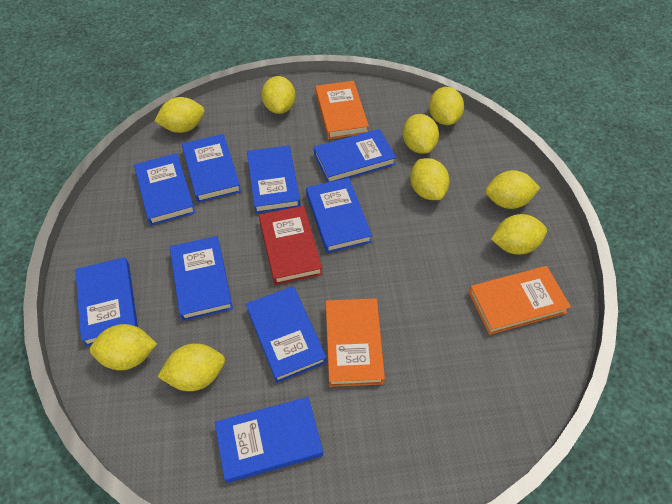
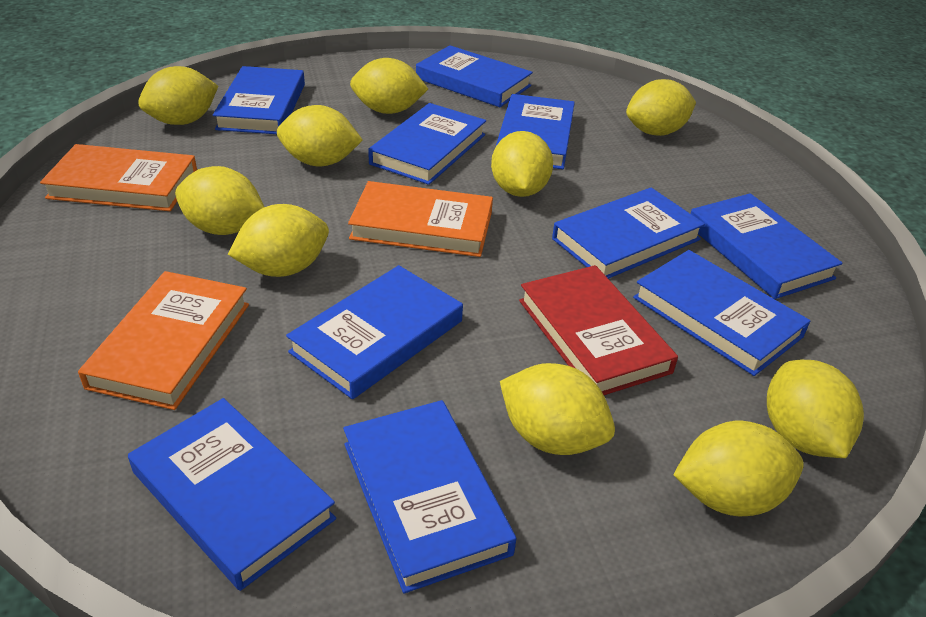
blue book: [75,257,138,347] [134,153,196,226] [170,236,233,321] [182,134,241,203] [215,397,323,483] [246,286,327,383] [247,146,301,213] [306,178,372,253] [314,129,396,182] = 9 -> [128,398,336,591] [213,66,305,134] [286,265,463,399] [343,400,516,593] [368,103,486,185] [416,45,533,107] [496,94,575,169] [552,188,705,279] [633,250,810,376] [691,193,843,299] = 10
yellow lemon: [90,324,157,370] [154,97,205,133] [157,343,225,391] [261,76,296,114] [403,114,439,154] [410,158,450,200] [429,87,464,125] [485,170,540,209] [491,214,547,255] = 9 -> [138,66,218,125] [175,166,264,235] [228,204,329,277] [277,105,363,166] [350,58,428,114] [491,131,553,197] [500,363,615,455] [626,79,696,136] [673,421,804,516] [767,360,864,458] = 10

